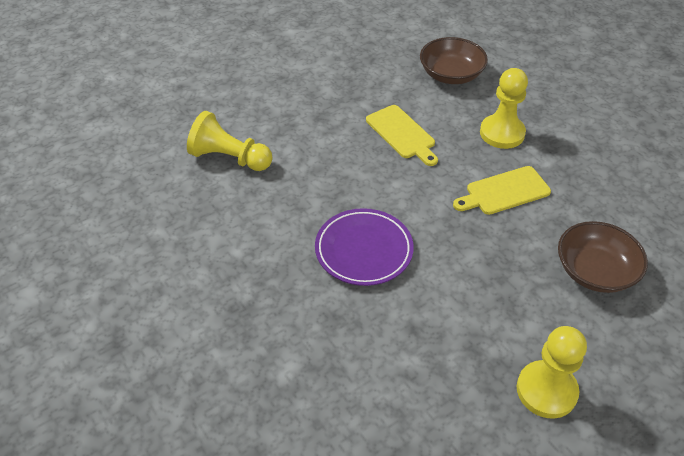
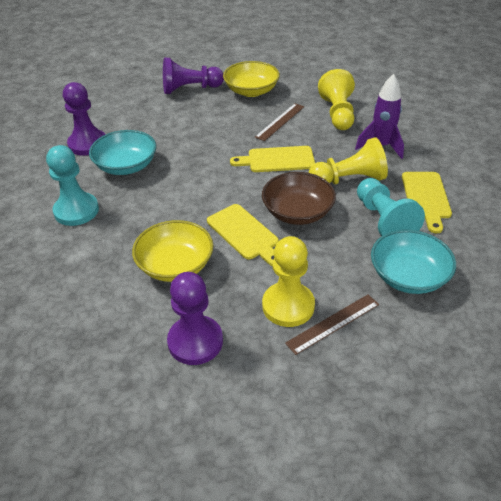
brown bowl: [420,37,488,84] [558,221,648,293] = 2 -> [262,172,336,225] = 1
brown ruler: none = 0 -> [255,103,304,141] [285,294,379,355] = 2
purple pawn: none = 0 -> [63,82,106,156] [163,58,224,94] [167,272,223,365] = 3
purple plate: [315,208,414,286] = 1 -> none = 0
purple rocket: none = 0 -> [355,74,404,159] = 1
turquoise bowl: none = 0 -> [89,130,156,175] [371,230,456,294] = 2
turquoise pawn: none = 0 -> [46,145,99,226] [357,178,425,236] = 2
yellow bowl: none = 0 -> [132,220,213,282] [223,61,280,97] = 2
yellow cutting board: [366,105,438,166] [453,166,551,215] = 2 -> [207,204,279,266] [230,146,315,172] [402,172,452,233] = 3

